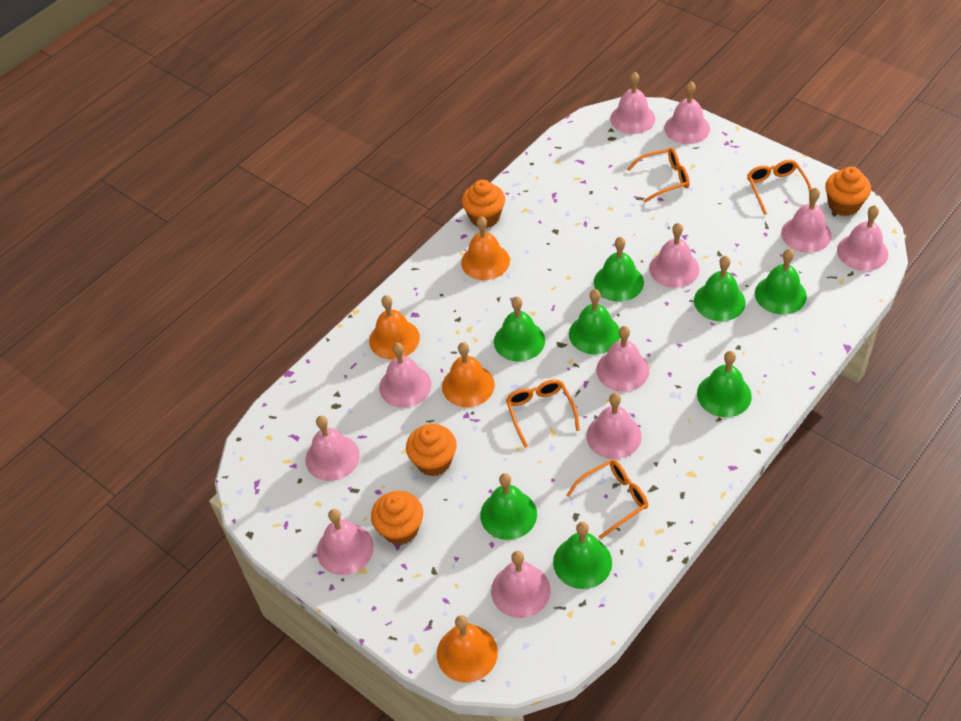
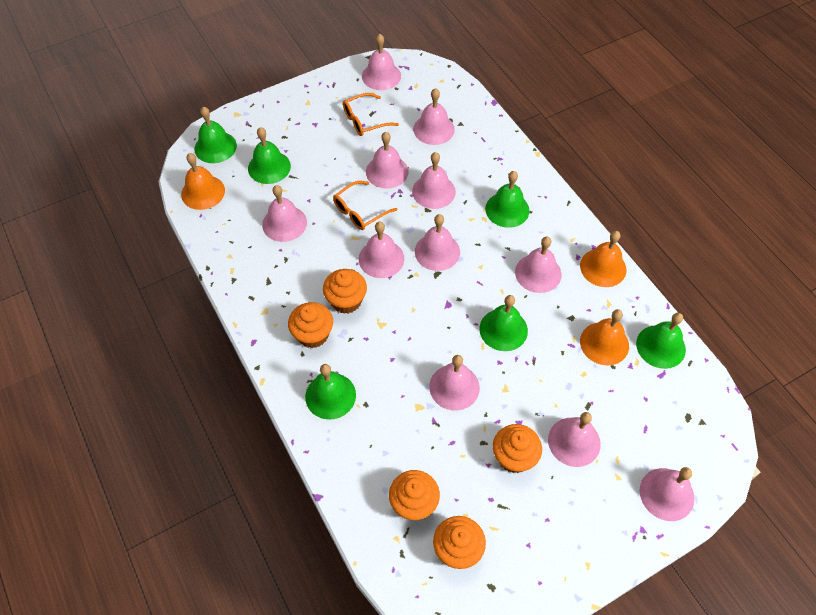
green bell: [480,473,537,540] [494,296,545,362] [553,522,612,589] [569,289,620,354] [594,237,644,302] [694,256,746,321] [697,351,752,417] [755,249,807,315] = 8 -> [195,107,237,163] [248,127,291,184] [305,364,356,420] [479,295,528,351] [485,171,530,228] [636,313,686,369] = 6
orange bell: [369,295,420,360] [437,615,498,682] [442,342,495,407] [461,216,510,280] = 4 -> [181,153,225,210] [580,231,627,287] [580,309,629,366] = 3
orange cupcake: [371,491,423,545] [406,424,457,476] [462,180,505,228] [825,166,871,216] = 4 -> [288,302,333,348] [323,269,367,314] [389,470,440,520] [433,516,486,569] [493,424,542,473] = 5
orange glasses: [506,379,580,448] [567,460,648,539] [627,148,690,203] [747,160,812,215] = 4 -> [333,181,397,230] [343,93,399,136] = 2

